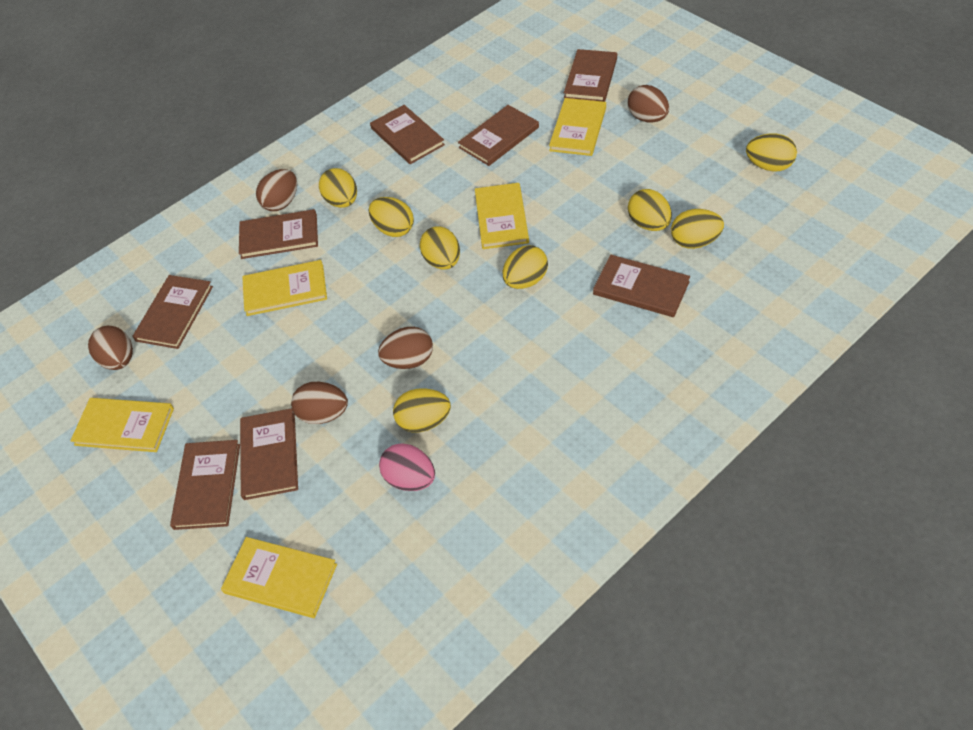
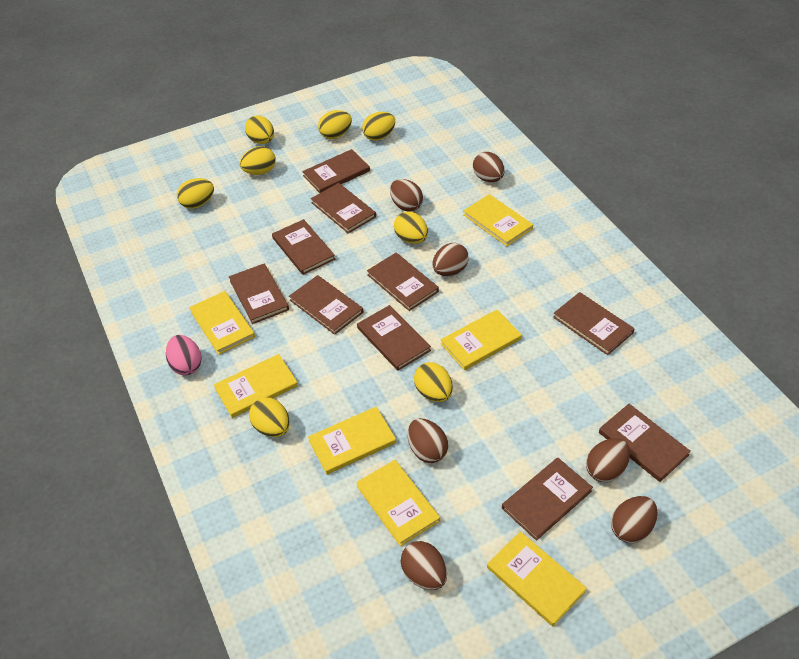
brown book: [132,275,213,349] [170,440,240,530] [239,209,318,259] [240,408,298,500] [370,105,445,164] [458,105,539,166] [564,49,617,102] [593,255,690,317] = 8 -> [229,264,289,324] [272,219,335,275] [289,275,363,335] [302,149,370,193] [311,183,376,234] [357,305,431,371] [367,253,439,311] [502,457,593,541] [553,292,635,355] [599,404,691,482] = 10
brown egg: [88,326,133,370] [256,169,297,211] [291,382,348,424] [378,327,433,369] [628,85,669,122] = 5 -> [390,179,423,211] [401,541,447,590] [408,418,448,463] [433,243,469,276] [473,152,505,182] [586,438,630,482] [611,496,658,543] = 7
yellow book: [70,398,174,452] [221,537,337,618] [242,260,327,316] [475,183,529,249] [549,98,606,156] = 5 -> [189,291,255,355] [214,354,298,418] [308,407,396,474] [356,460,440,546] [441,310,522,370] [463,194,533,246] [487,531,587,626] = 7

